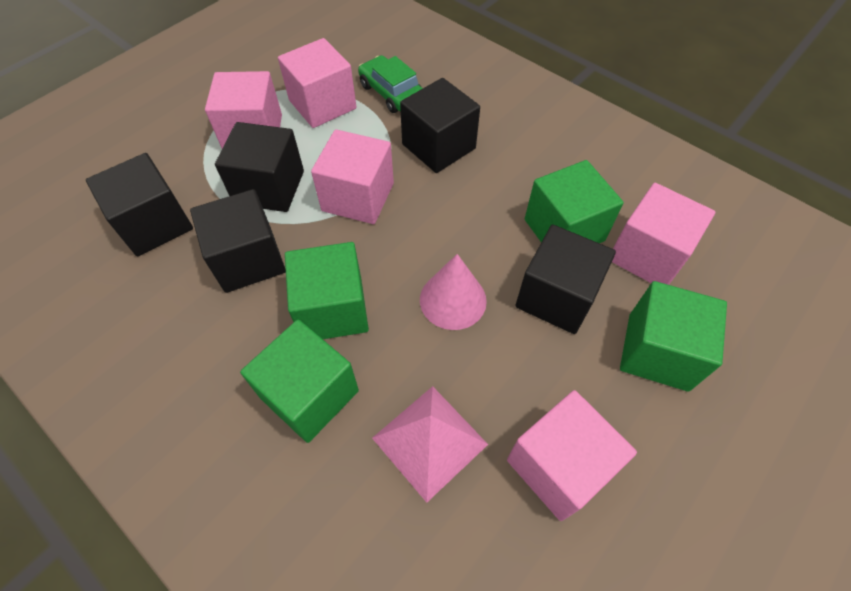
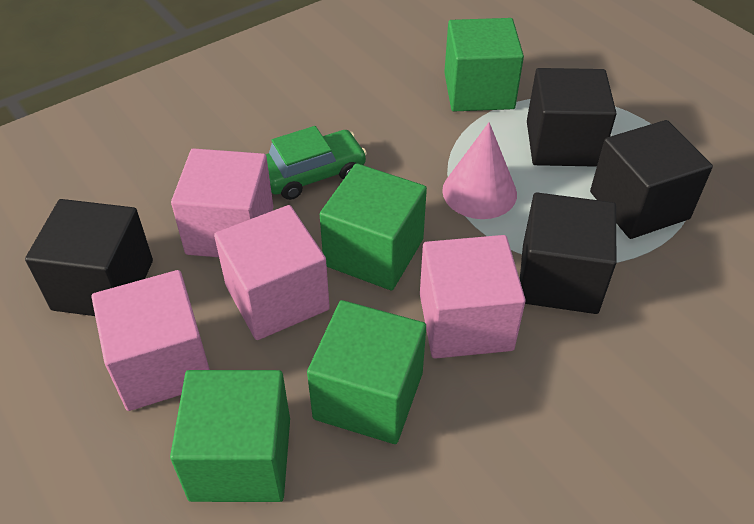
black cube: [86,153,193,256] [190,189,286,293] [215,122,304,212] [400,78,480,173] [515,225,616,334] = 5 -> [25,199,153,316] [520,192,616,314] [527,68,617,167] [590,120,713,239] = 4
pink cube: [205,71,282,148] [278,38,357,128] [311,129,394,224] [507,390,637,521] [612,183,715,285] = 5 -> [92,270,210,411] [171,148,273,257] [214,205,330,340] [420,235,526,359] = 4
pink pyramid: [372,386,488,503] = 1 -> none = 0

